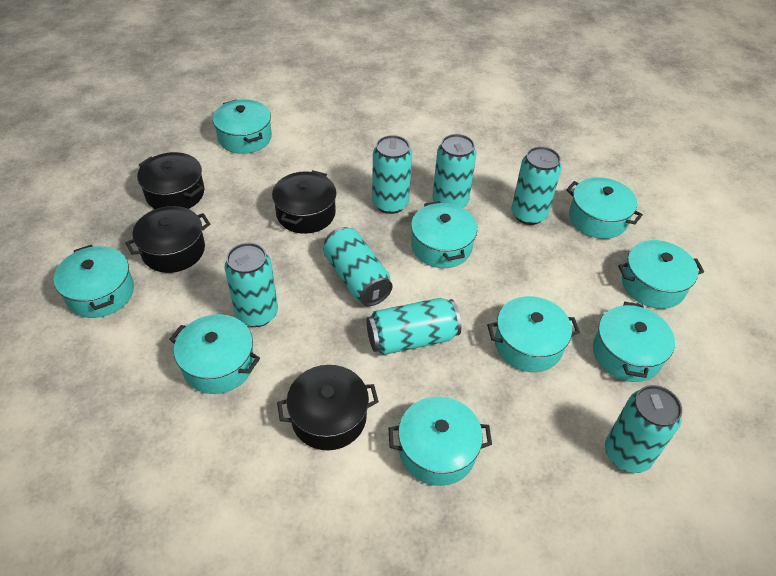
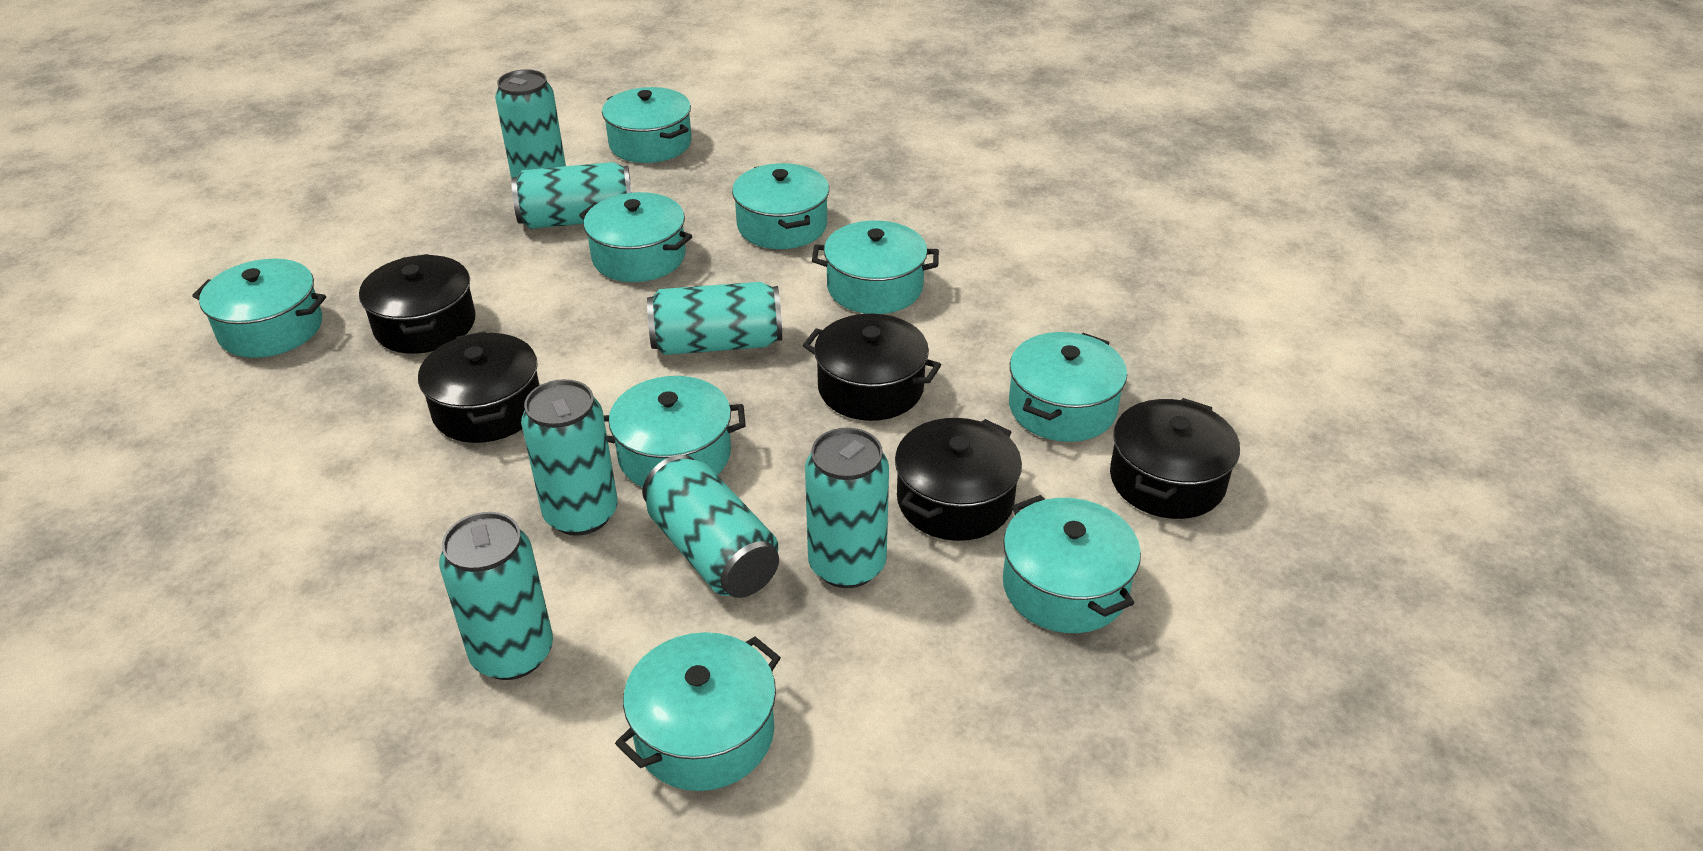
black pot: [125,206,210,273] [137,152,204,209] [272,170,336,234] [277,365,379,450] = 4 -> [359,254,476,354] [418,331,540,443] [803,314,941,421] [895,418,1022,541] [1110,398,1240,519] = 5

